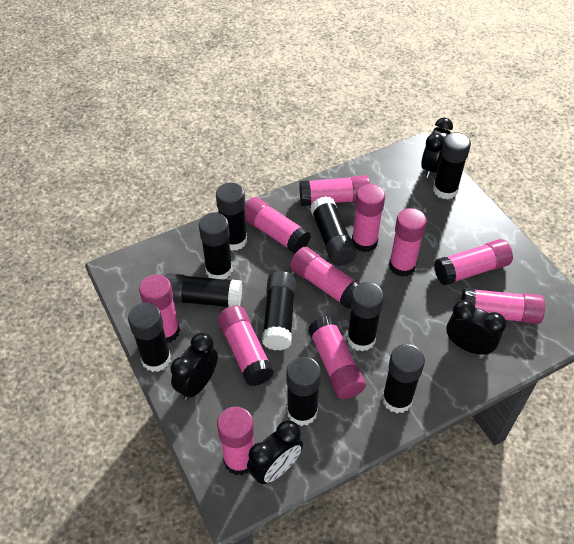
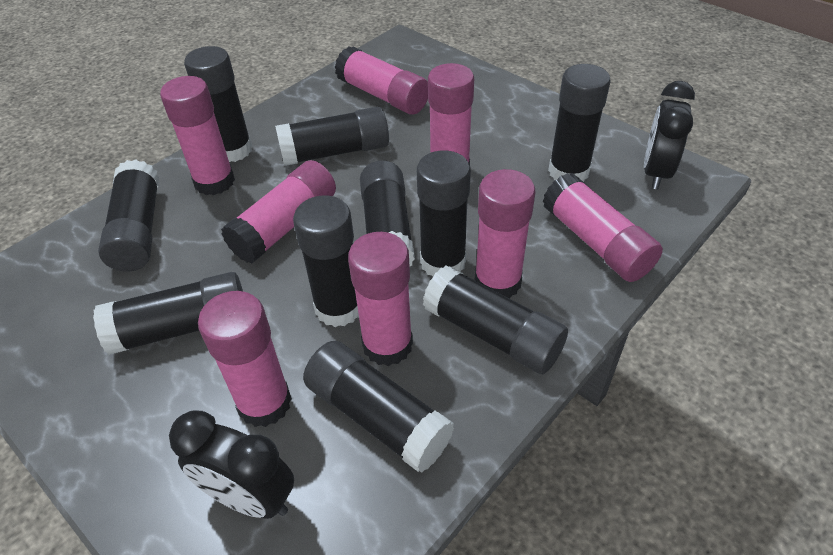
black clock: [170,333,218,401] [247,420,303,484] [421,118,453,178] [446,300,506,356] = 4 -> [169,410,294,519] [644,81,695,190] = 2
pink glue stick: [139,274,180,343] [217,407,254,475] [218,306,274,386] [245,197,311,254] [290,247,360,309] [299,175,370,206] [308,316,366,399] [352,184,385,252] [389,208,427,277] [434,239,513,286] [461,288,545,324] = 11 -> [160,76,235,195] [198,291,292,427] [221,160,336,263] [335,46,428,114] [348,232,413,366] [428,63,474,165] [475,169,535,299] [542,173,663,282] = 8

